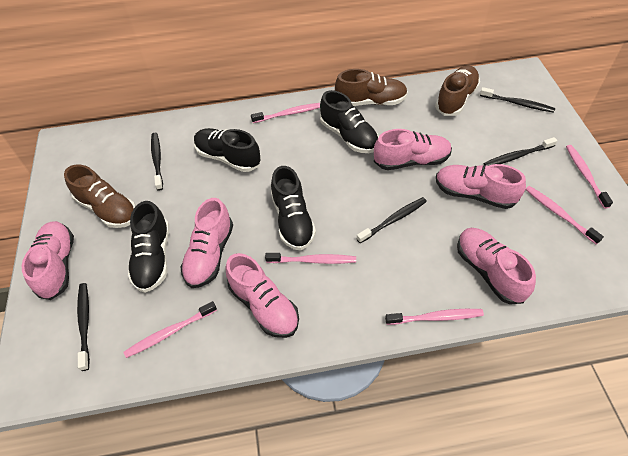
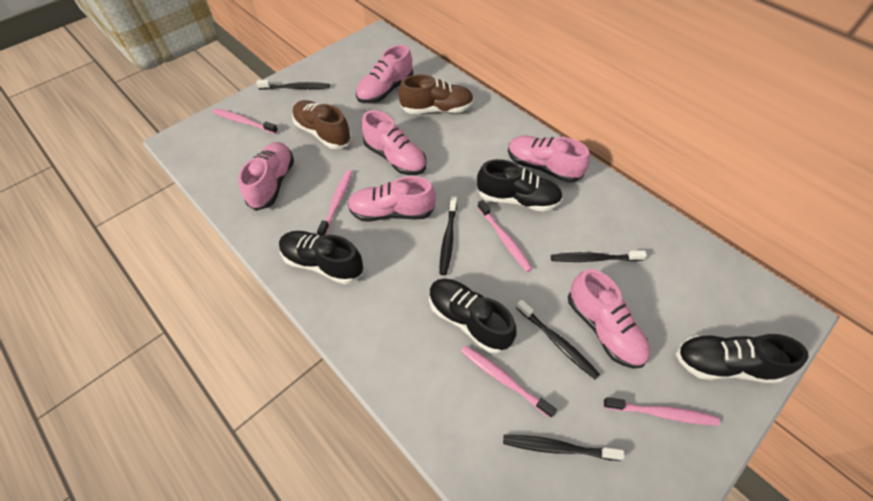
brown shoe: [64,165,136,228] [335,69,408,106] [435,65,480,116] = 3 -> [292,100,352,149] [398,74,474,114] = 2
pink toothbrush: [123,301,217,358] [251,103,320,123] [265,253,356,264] [385,309,484,325] [525,186,604,244] [566,145,613,209] = 6 -> [213,108,278,134] [317,170,352,235] [461,345,557,418] [477,200,532,272] [603,397,720,426] = 5

